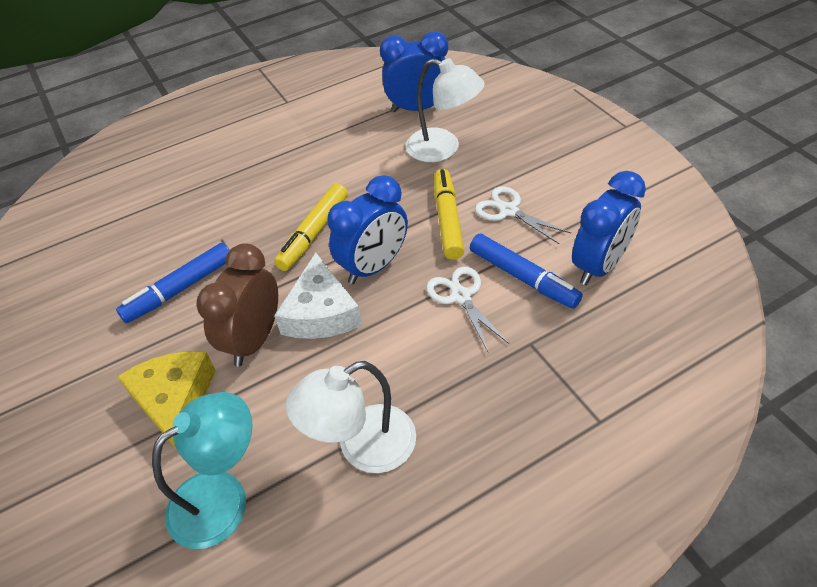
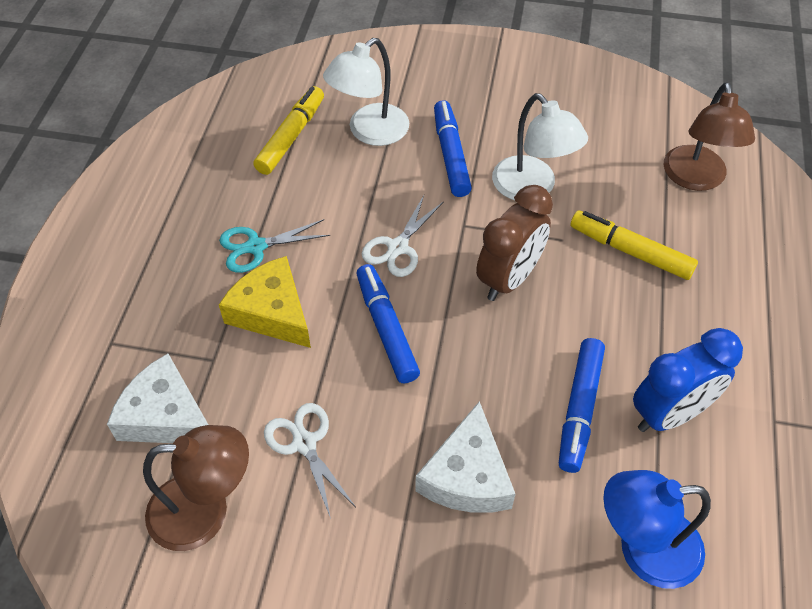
blue clock: [327,175,408,284] [380,31,448,112] [572,171,646,285] = 3 -> [633,328,743,432] = 1
blue lamp: none = 0 -> [603,470,711,589] = 1
blue marker: [116,243,230,323] [470,234,583,309] = 2 -> [357,264,420,383] [434,100,472,197] [559,338,605,473] = 3
brown lamp: none = 0 -> [143,425,249,551] [664,82,755,191] = 2
turquoise lamp: [152,392,253,549] = 1 -> none = 0
turquoise scissors: none = 0 -> [219,219,330,273] = 1
white cheese: [274,252,362,339] = 1 -> [107,354,208,443] [415,401,515,513] = 2

